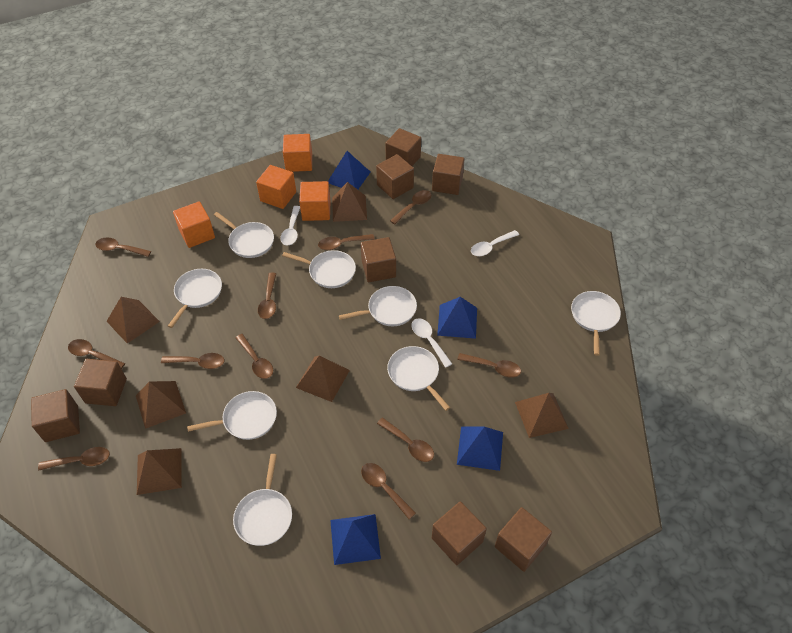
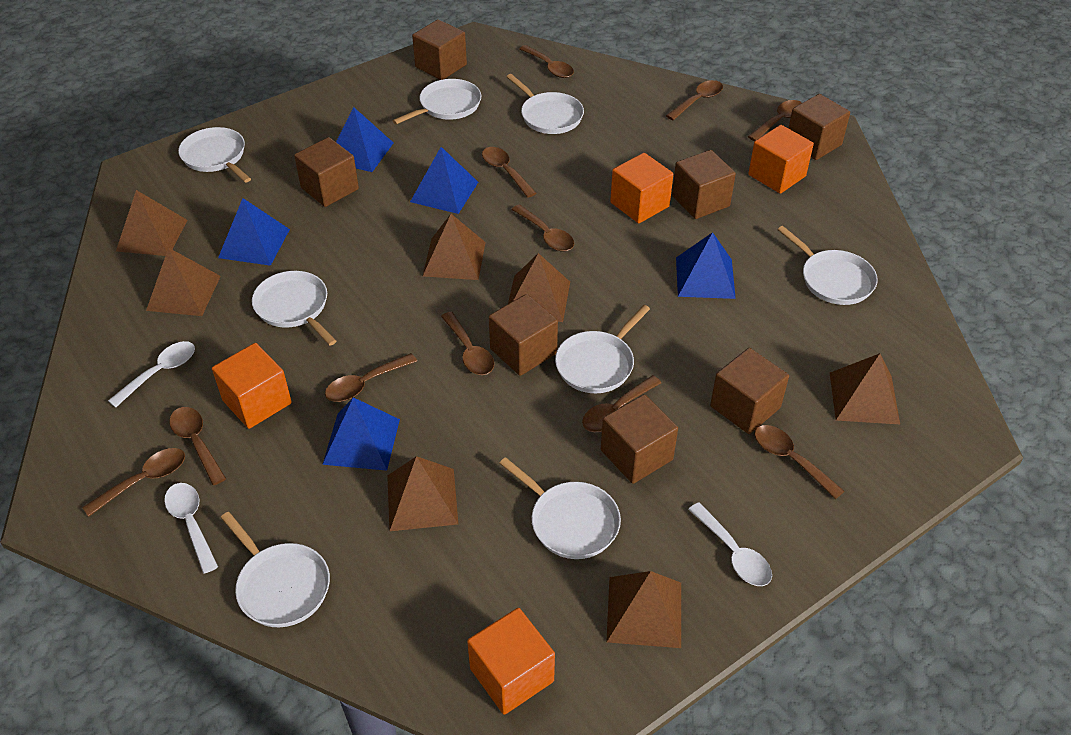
blue pyramid: [328,151,370,189] [330,514,381,565] [437,297,477,339] [457,426,503,471] = 4 -> [218,198,290,266] [322,397,400,471] [336,107,393,172] [410,147,478,214] [676,232,736,299] = 5
brown cube: [31,389,80,442] [74,359,127,406] [361,237,396,282] [376,154,414,199] [385,128,421,166] [432,154,464,195] [432,501,487,565] [495,507,552,572] = 8 -> [294,137,359,207] [412,20,467,80] [489,294,558,376] [601,394,678,484] [672,150,736,219] [710,348,789,434] [788,94,850,160] = 7
brown pyramid: [106,297,160,344] [136,381,186,429] [137,448,182,495] [296,355,350,402] [332,182,367,222] [515,393,569,438] = 6 -> [116,190,187,256] [146,248,221,316] [387,456,458,531] [423,214,486,280] [508,253,570,322] [606,571,681,648] [830,353,900,424] = 7

